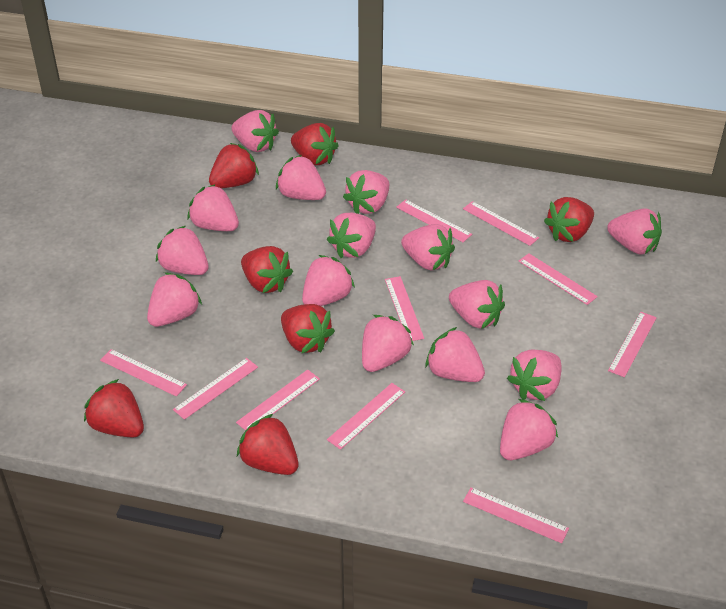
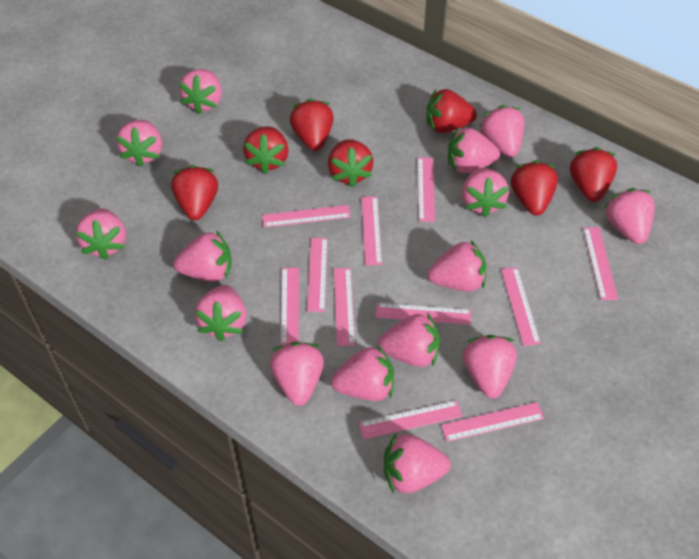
pink ruler: [100,349,187,396] [173,358,258,420] [236,370,320,431] [327,383,405,450] [385,276,424,341] [396,199,472,242] [463,201,539,246] [463,487,569,543] [519,253,598,305] [608,312,657,377] = 10 -> [262,205,351,228] [281,267,299,345] [307,238,328,312] [334,268,355,346] [359,400,463,439] [361,196,382,266] [376,303,471,325] [418,157,435,222] [441,402,544,442] [501,267,541,346] [583,227,618,300] = 11

